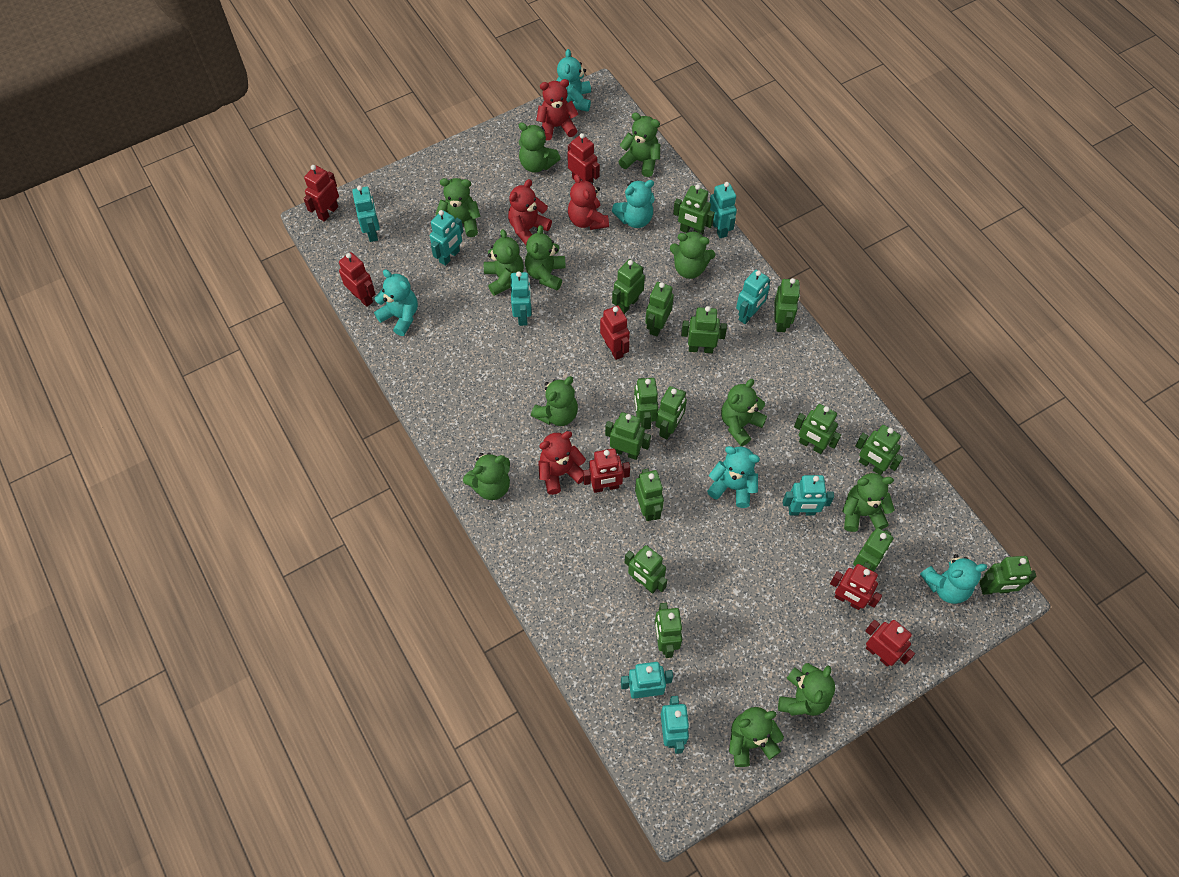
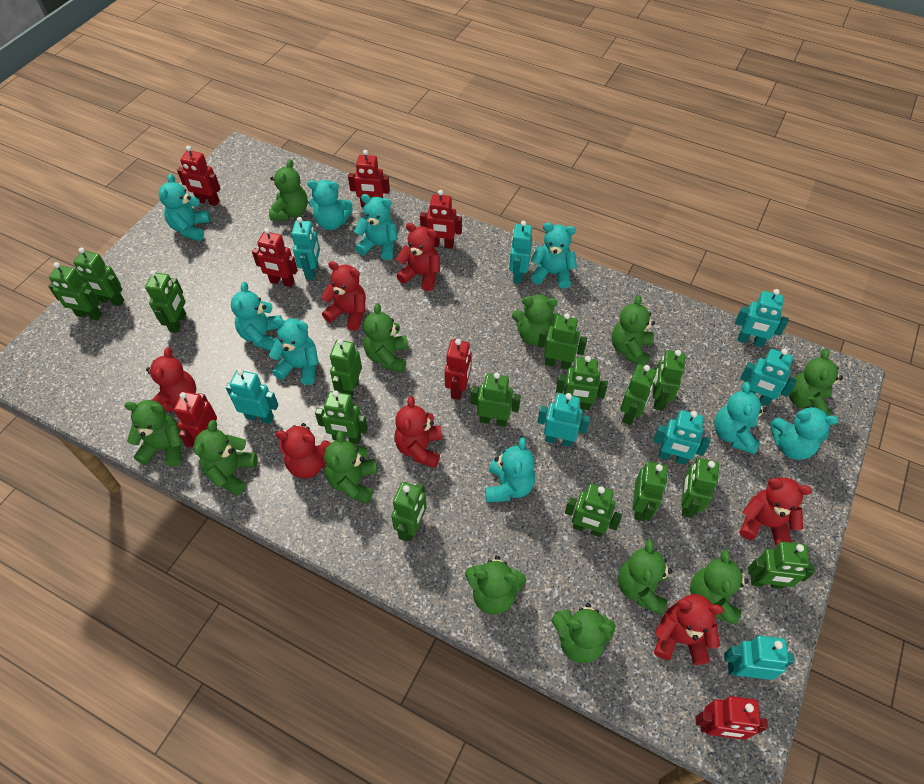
red teddy bear: [508,179,552,245] [536,79,579,141] [538,431,586,495] [568,174,609,230] = 4 -> [146,347,196,412] [275,423,331,479] [321,261,366,331] [395,396,442,468] [396,223,440,291] [654,594,724,665] [740,477,812,546] = 7
turquoise teddy bear: [374,270,418,336] [556,49,591,112] [612,180,655,228] [707,446,760,508] [920,554,987,604] = 5 -> [159,174,211,241] [231,282,282,351] [269,317,319,385] [307,180,353,230] [354,194,398,260] [485,437,535,502] [530,222,577,289] [714,382,767,454] [770,405,838,460] = 9

